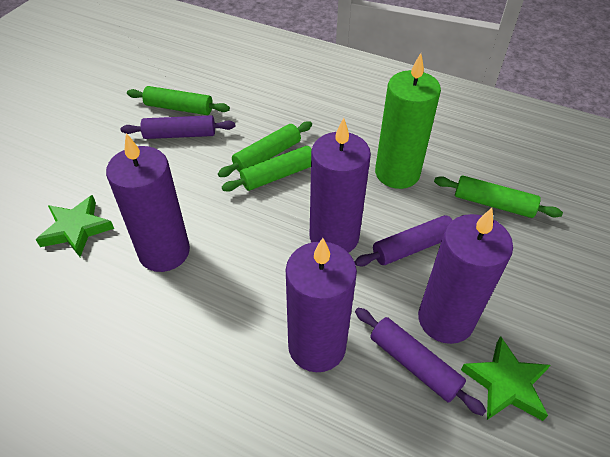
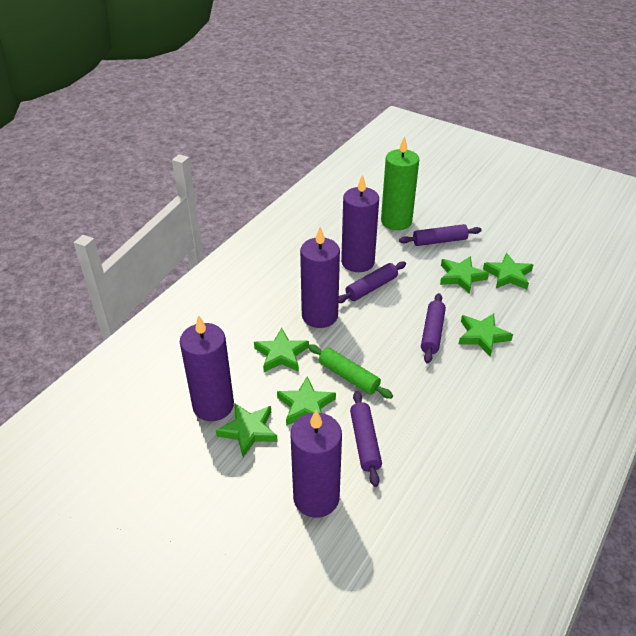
green rolling pin: [127,86,230,115] [218,121,312,177] [222,146,312,192] [434,175,563,218] = 4 -> [308,344,393,399] = 1
green star: [36,195,114,257] [461,336,551,421] = 2 -> [216,403,278,457] [254,328,309,372] [277,376,336,426] [440,256,489,294] [458,313,513,357] [483,253,533,289] = 6
purple rolling pin: [121,115,235,139] [355,215,463,266] [355,308,486,416] = 3 -> [339,261,406,303] [350,391,382,487] [399,224,482,246] [421,293,446,364] = 4

